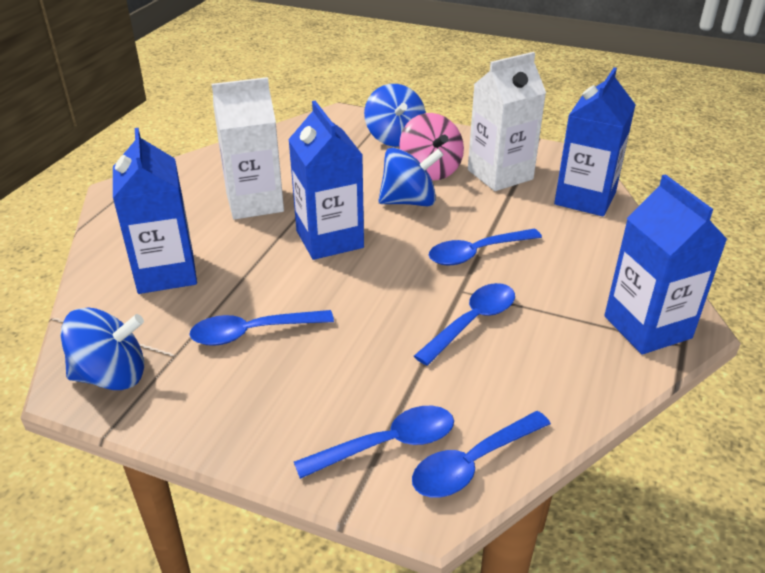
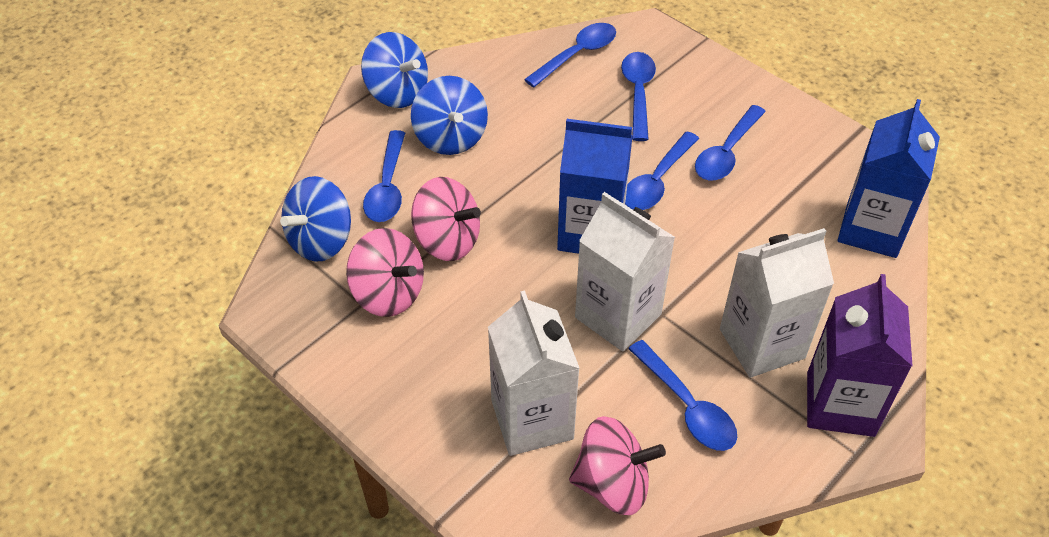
blue carton: [113,128,197,294] [288,101,364,260] [554,67,636,217] [604,174,728,355] = 4 -> [557,119,633,254] [838,99,940,258] = 2
blue spoon: [189,310,334,346] [294,406,454,479] [412,411,551,498] [414,283,515,366] [429,229,542,266] = 5 -> [363,130,405,222] [524,23,616,87] [621,52,656,141] [625,131,699,210] [628,340,737,451] [695,105,766,180] = 6
pink spinning top: [399,113,464,180] = 1 -> [346,228,424,317] [411,177,481,261] [569,416,666,515] = 3
purple carton: none = 0 -> [807,274,913,437] = 1
white carton: [212,77,284,220] [468,52,546,191] = 2 -> [488,291,580,456] [575,192,675,352] [720,228,834,378] = 3

